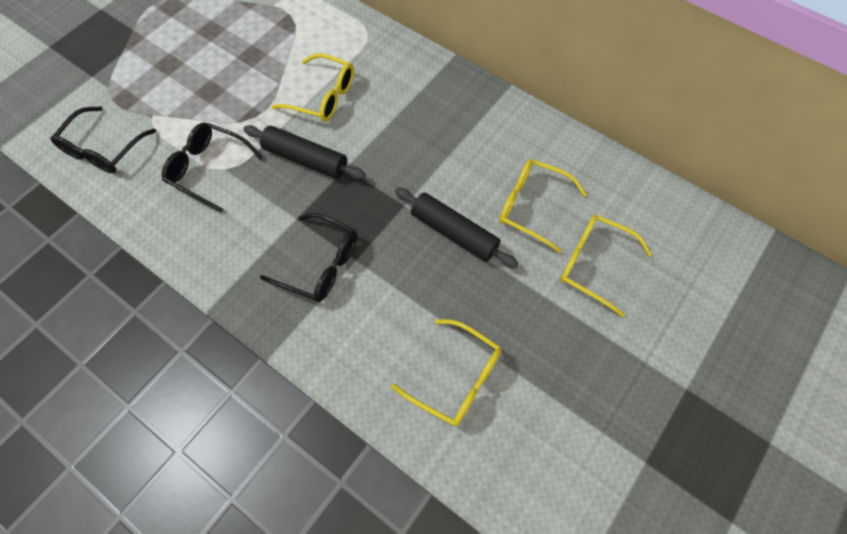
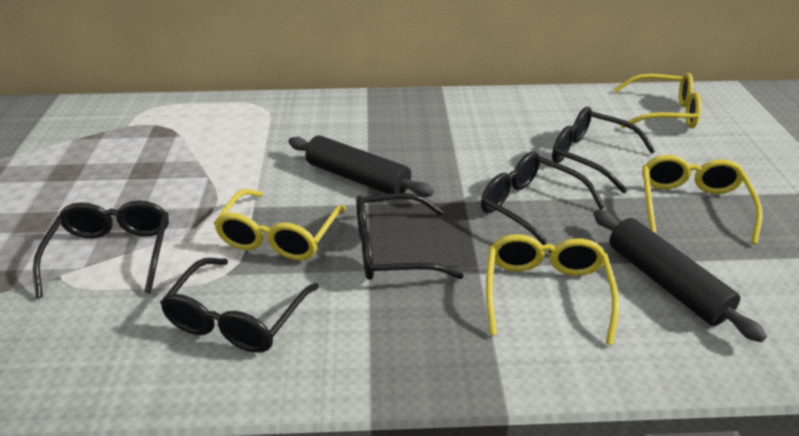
black glasses: [51,106,156,173] [162,123,263,212] [260,213,357,302] = 3 -> [33,200,169,298] [160,258,319,353] [356,193,464,280] [481,152,605,254] [552,107,656,193] = 5

